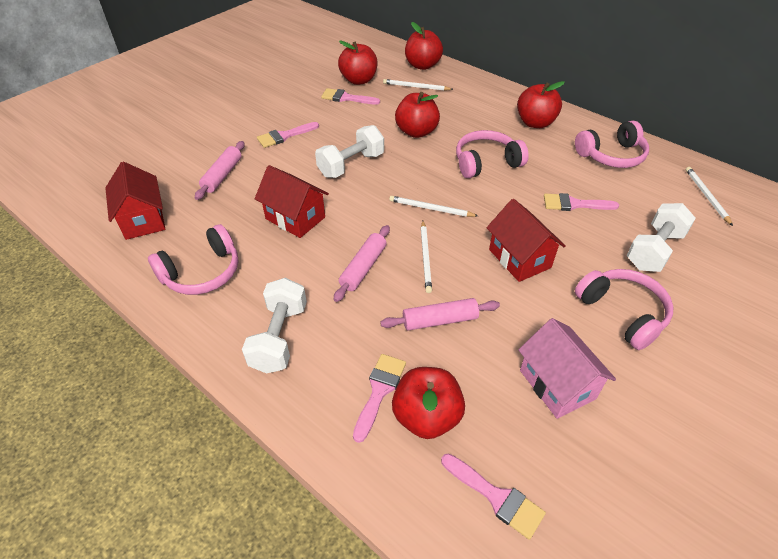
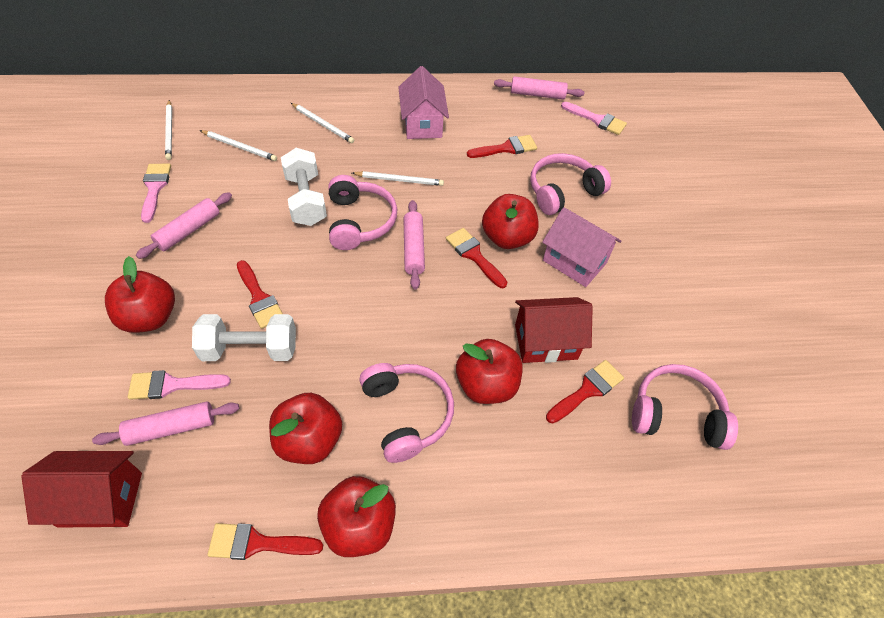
pink brush: [257,122,319,148] [321,88,380,105] [353,354,406,443] [441,454,546,540] [544,193,619,211] = 5 -> [128,370,231,400] [141,163,171,223] [561,102,627,135] = 3
pink house: [518,318,616,419] = 1 -> [398,66,449,139] [542,207,622,287] = 2
pink rolling pin: [195,141,245,200] [334,225,390,302] [380,298,500,331] = 3 -> [92,401,239,446] [136,192,232,259] [404,200,425,290] [494,76,585,100] = 4
red brush: none = 0 -> [207,523,323,560] [237,260,283,329] [446,228,507,288] [467,135,537,158] [546,360,624,423] = 5
red house: [105,162,165,240] [255,165,329,238] [487,199,565,282] = 3 -> [21,451,142,528] [515,297,593,363] = 2
white dumbbell: [242,278,307,373] [315,125,384,178] [627,203,696,272] = 3 -> [192,314,296,361] [281,148,327,226] = 2

